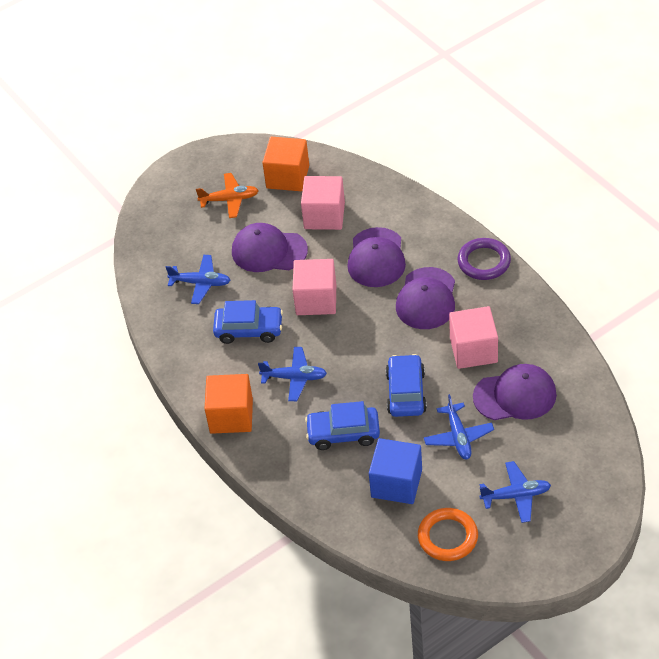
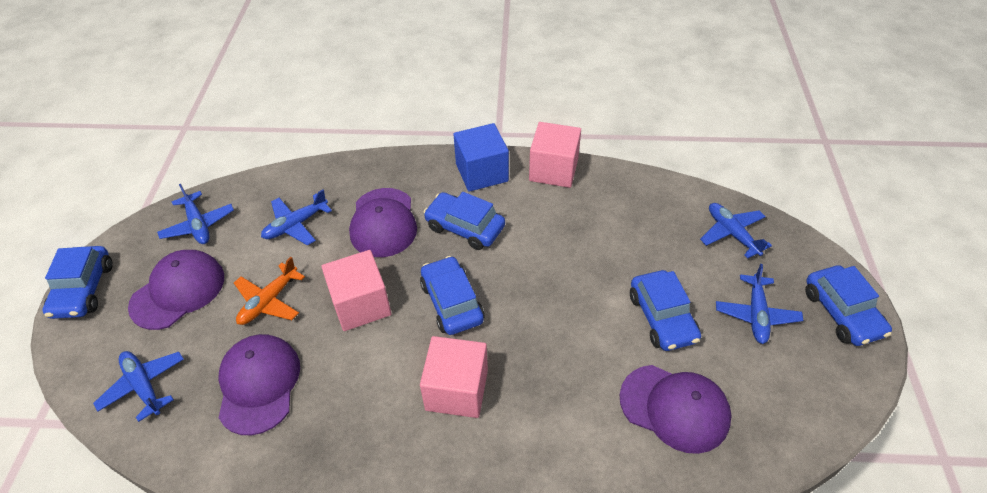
blue car: [213,300,283,344] [305,401,380,450] [386,354,427,417] = 3 -> [42,246,113,319] [420,256,485,335] [424,192,505,250] [630,270,701,351] [805,265,892,346] = 5
blue plane: [166,255,230,304] [258,347,327,401] [424,394,494,459] [479,461,551,523] = 4 -> [93,351,184,422] [157,184,234,244] [261,189,332,246] [700,203,772,259] [716,264,803,344] = 5
orange cube: [204,374,253,434] [262,137,309,191] = 2 -> none = 0
orange ring: [418,508,478,561] = 1 -> none = 0
purple ring: [457,238,511,280] = 1 -> none = 0

